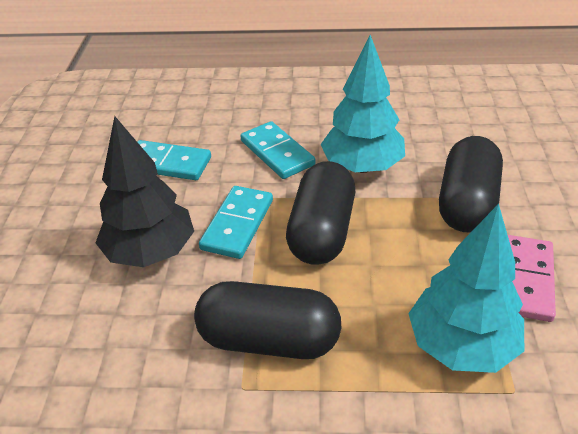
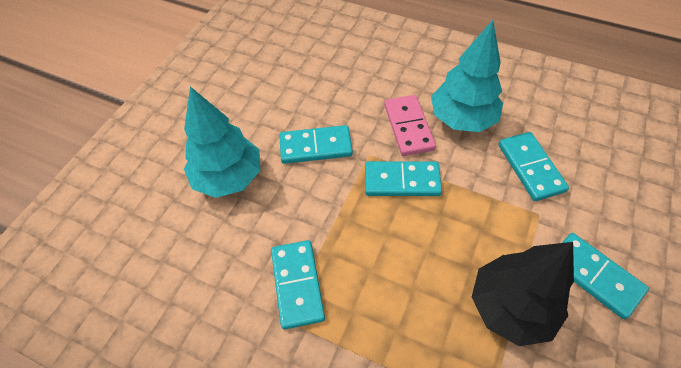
black capsule: [194,281,341,359] [286,161,355,265] [439,136,503,233] = 3 -> none = 0
turquoise domino: [137,140,211,180] [199,186,273,259] [241,121,315,179] = 3 -> [271,240,325,330] [279,125,353,164] [365,161,442,196] [498,132,569,201] [562,233,649,319] = 5

